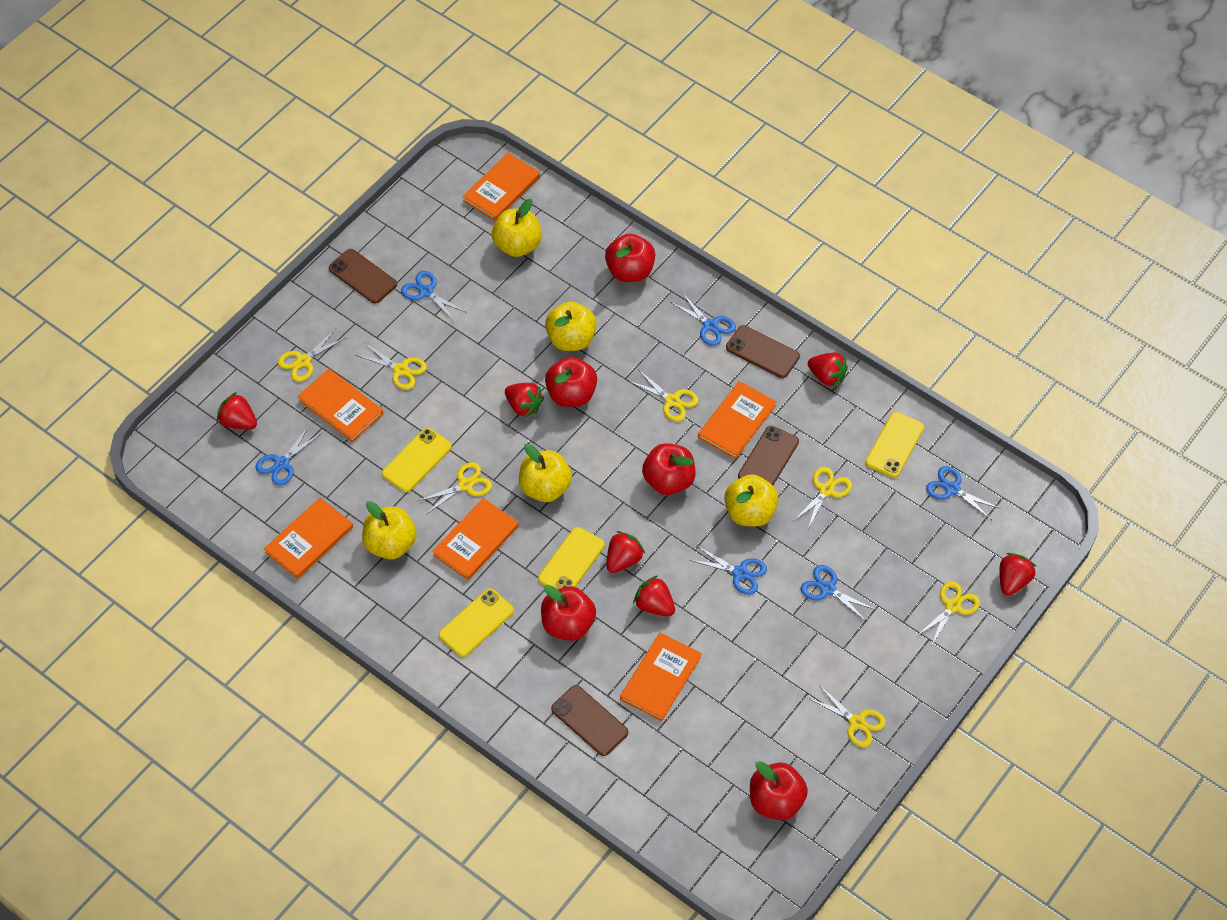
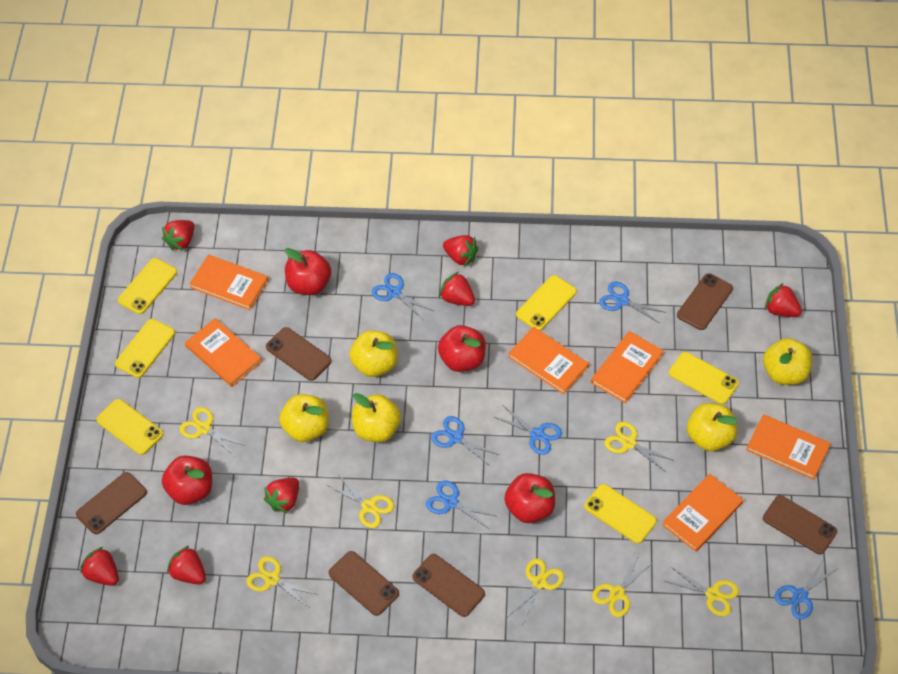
brown phone: [329,249,397,304] [551,685,628,756] [726,325,800,378] [738,426,799,485] = 4 -> [76,472,147,534] [266,327,332,381] [329,551,399,616] [412,554,485,617] [677,273,733,330] [763,495,837,554] = 6
red apple: [541,585,596,641] [545,357,597,407] [605,234,655,282] [642,443,696,495] [750,761,808,820] = 5 -> [162,456,212,505] [285,248,331,295] [438,325,486,372] [504,473,555,523] = 4
red strawberry: [217,392,257,430] [505,383,544,418] [607,531,645,573] [633,575,675,617] [808,352,848,388] [1000,553,1036,596] = 6 -> [80,547,119,586] [162,220,194,251] [167,546,206,584] [264,478,299,513] [439,272,475,306] [443,235,478,267] [765,283,802,317] = 7
yellow phone: [382,428,452,492] [439,589,514,657] [538,527,605,590] [865,412,924,478] = 4 -> [96,399,163,455] [115,319,175,378] [118,258,177,314] [516,275,577,330] [584,484,657,544] [669,352,739,404] = 6

